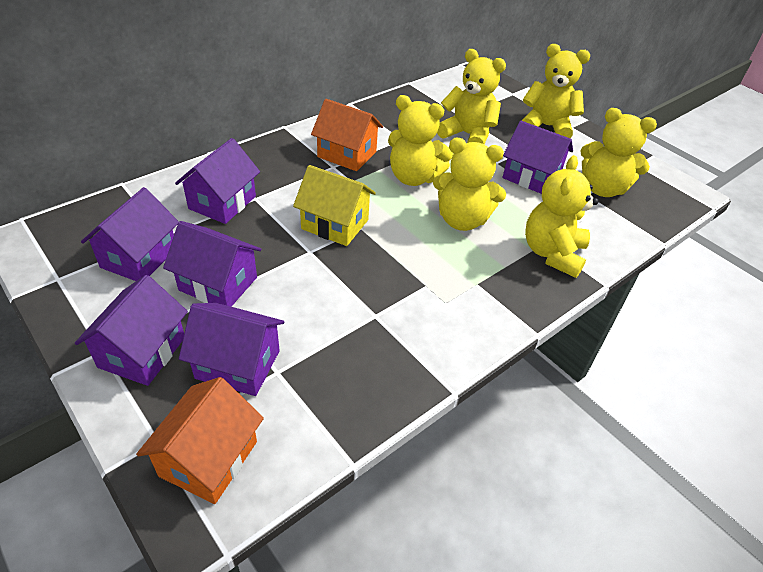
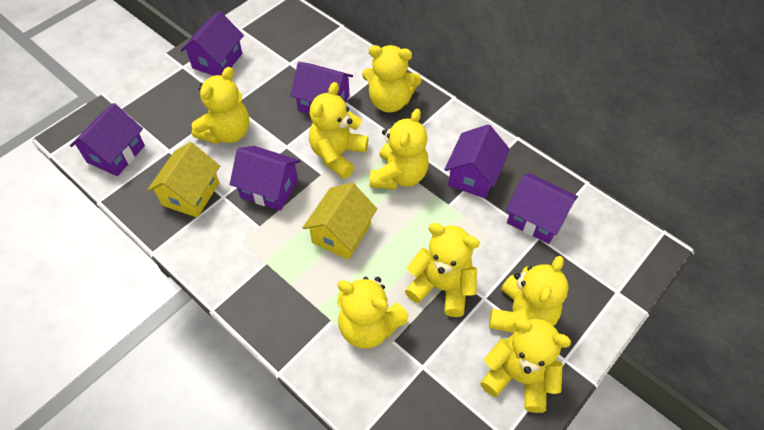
orange house: [136,377,264,504] [311,99,383,171] = 2 -> none = 0
yellow house: [293,165,376,246] = 1 -> [147,142,220,218] [303,182,377,260] = 2
yellow teddy bear: [388,95,453,186] [433,137,506,231] [437,49,506,145] [522,44,590,138] [525,155,599,278] [580,108,657,197] = 6 -> [192,67,249,144] [309,82,368,179] [337,277,408,349] [362,45,422,113] [369,109,429,190] [405,223,480,317] [480,318,571,413] [489,256,569,333] = 8

